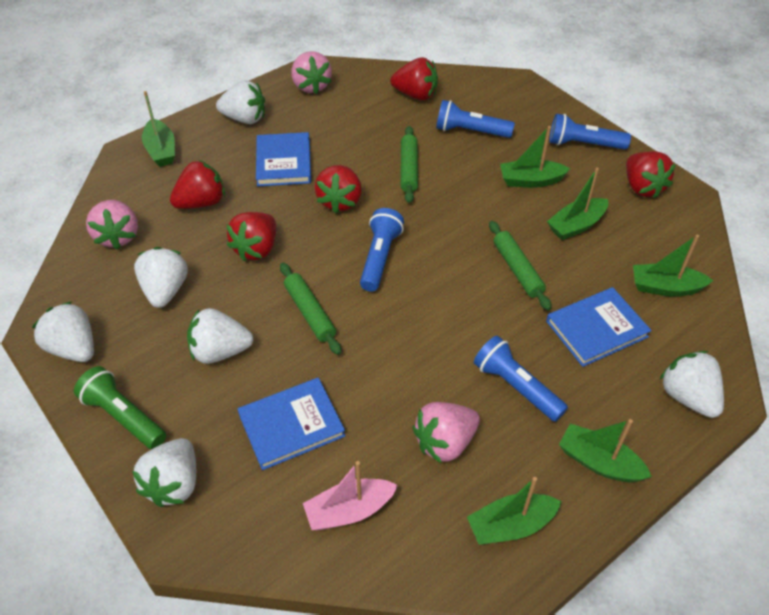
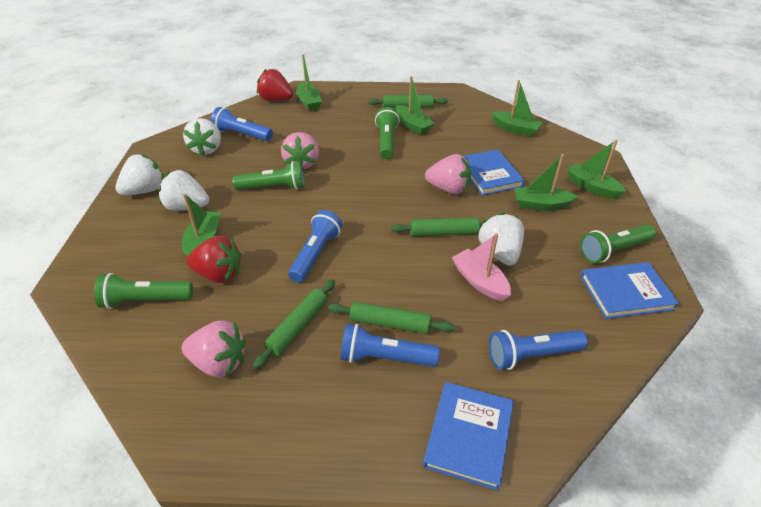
green flashlight: [74,366,166,449] = 1 -> [94,273,193,309] [232,161,305,190] [375,107,400,159] [580,225,656,263] = 4
green rolling pin: [280,263,341,355] [400,126,418,203] [489,221,552,310] = 3 -> [253,279,335,369] [328,302,454,334] [368,95,448,108] [391,217,484,236] = 4
red strawberry: [170,160,225,209] [227,212,276,261] [314,165,362,213] [390,57,438,100] [626,151,676,199] = 5 -> [186,236,242,283] [257,69,293,101] = 2
white strawberry: [32,301,94,362] [132,438,196,507] [134,247,188,308] [187,308,253,364] [216,80,265,124] [659,351,724,418] = 6 -> [115,154,164,196] [158,170,209,211] [183,118,221,156] [478,213,524,266] = 4

